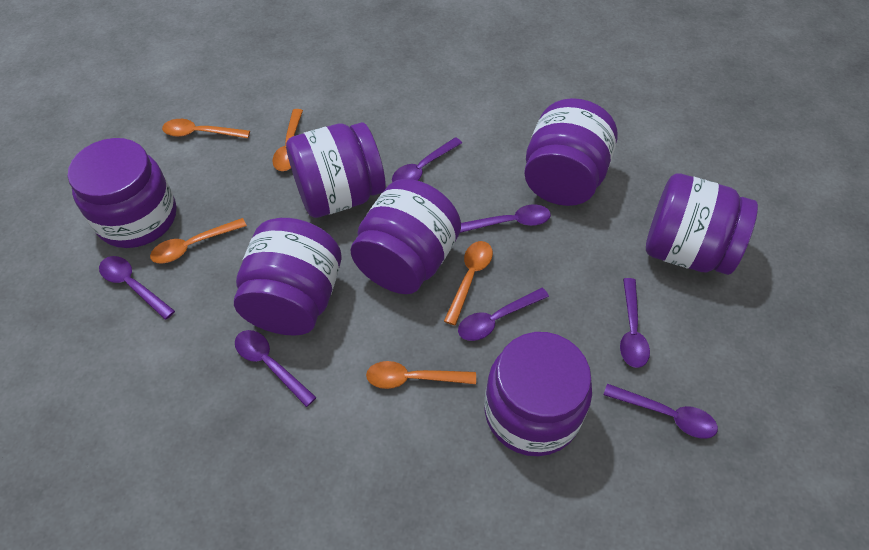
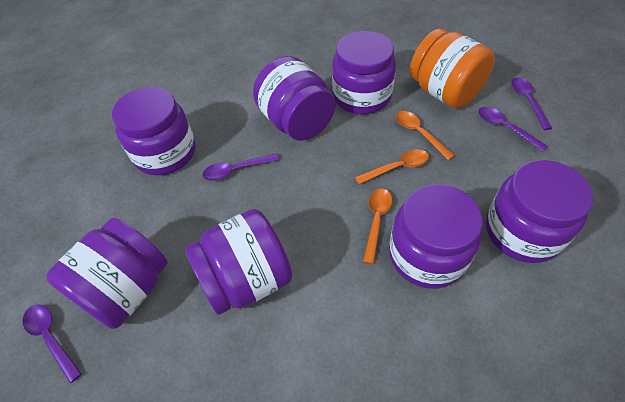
orange jar: none = 0 -> [410,29,495,108] = 1
orange spoon: [150,218,247,264] [162,119,250,138] [272,109,303,171] [366,361,476,389] [444,241,493,325] = 5 -> [355,149,429,184] [363,189,392,264] [396,111,455,160] = 3
purple spoon: [99,256,175,320] [235,330,317,407] [392,137,462,182] [458,288,549,341] [460,204,551,233] [604,384,718,439] [620,278,650,368] = 7 -> [23,304,82,383] [203,154,279,181] [478,107,548,152] [511,77,552,130] = 4

